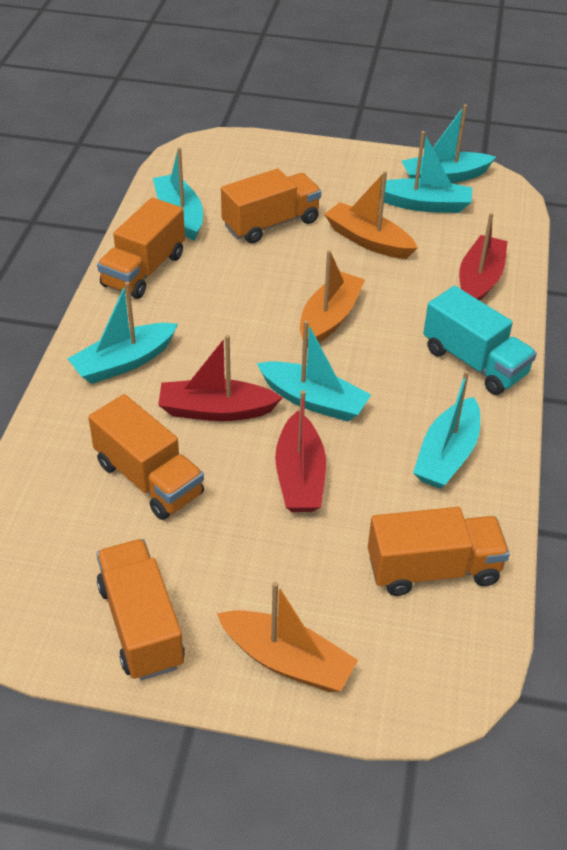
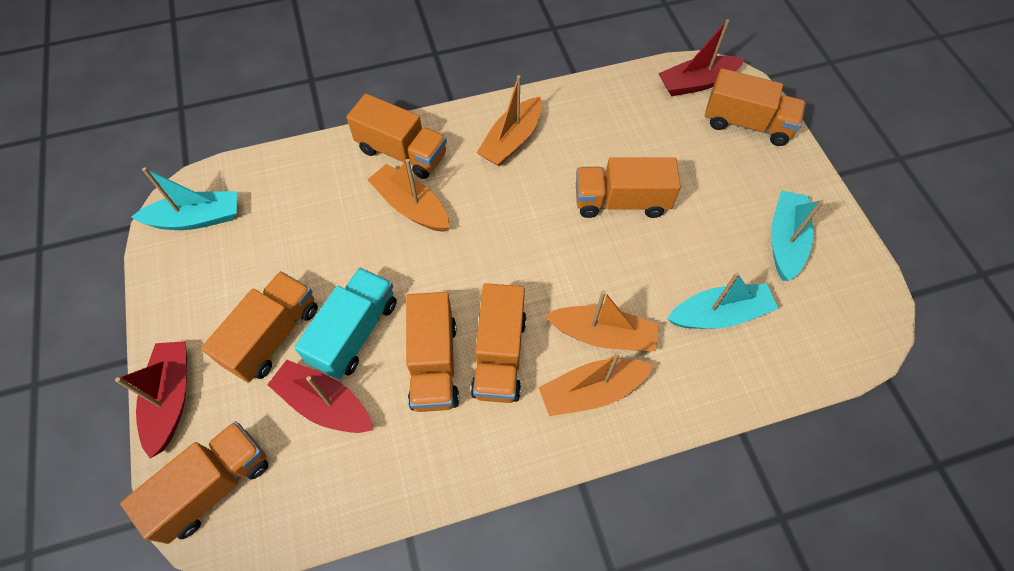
orange boat: [217,582,358,692] [300,250,365,348] [324,171,417,259] = 3 -> [367,159,450,232] [477,75,542,166] [538,351,654,416] [545,290,659,351] = 4
orange truck: [88,394,204,520] [96,539,185,680] [97,197,185,299] [221,169,321,244] [368,507,510,596] = 5 -> [120,421,269,544] [201,271,318,383] [346,94,447,179] [406,292,459,412] [471,283,527,403] [576,157,681,218] [705,68,806,146] = 7
turquoise boat: [67,282,178,384] [153,147,203,241] [257,320,371,422] [372,131,472,213] [401,104,496,183] [413,371,480,489] = 6 -> [131,167,237,230] [667,273,778,329] [771,190,824,281] = 3

